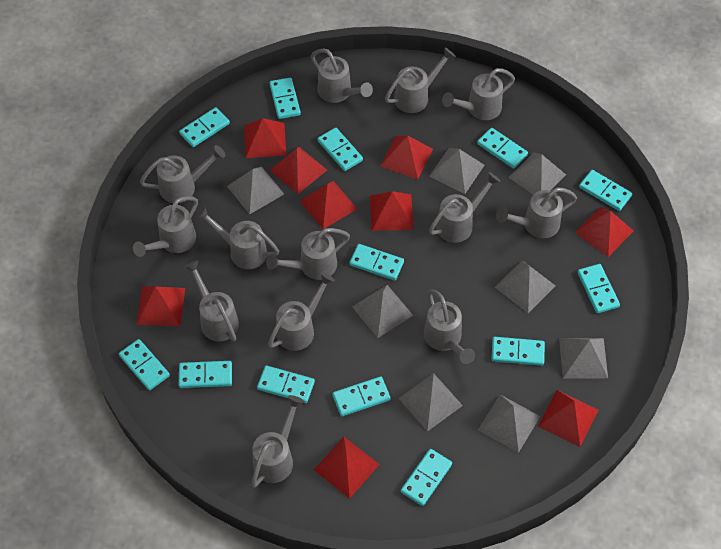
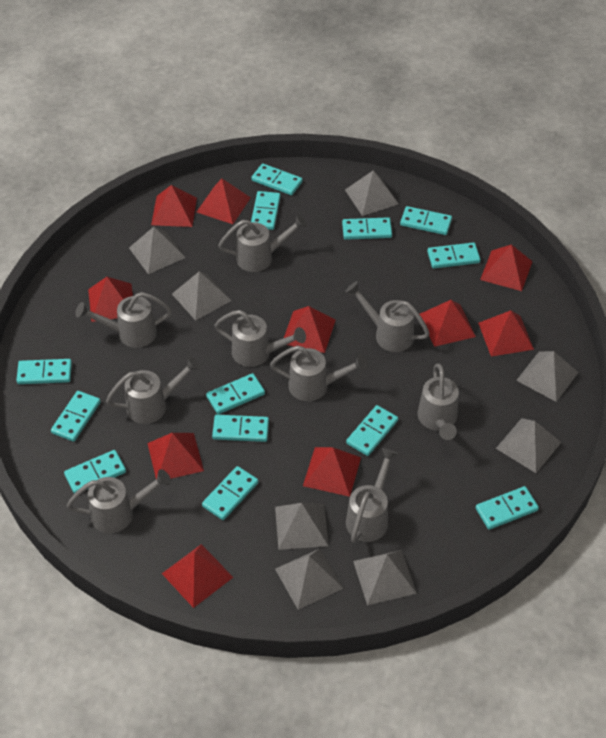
grey watering can: [133,196,198,257] [140,145,225,203] [184,260,239,341] [195,206,279,269] [251,395,304,488] [266,228,350,280] [268,273,335,351] [311,49,373,103] [385,48,456,113] [424,289,475,364] [429,172,501,243] [442,68,515,120] [496,188,577,238] = 13 -> [66,469,171,534] [75,292,172,348] [106,356,201,424] [214,310,306,367] [218,214,307,272] [270,346,368,401] [345,281,430,352] [346,448,399,543] [418,364,459,440] = 9
red pyramid: [136,286,185,326] [244,118,286,158] [270,147,327,194] [300,181,357,229] [314,437,380,499] [370,191,414,231] [380,136,433,180] [538,390,599,447] [575,207,634,257] = 9 -> [88,277,133,322] [147,433,204,479] [151,185,197,227] [162,544,233,608] [197,179,251,224] [284,306,336,353] [303,447,361,497] [419,300,476,347] [478,311,534,357] [480,244,533,291] = 10

